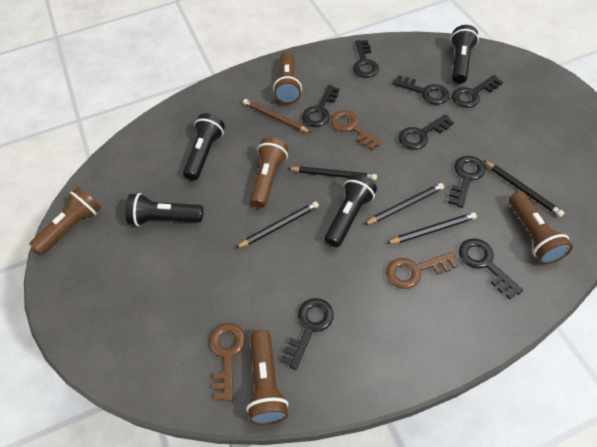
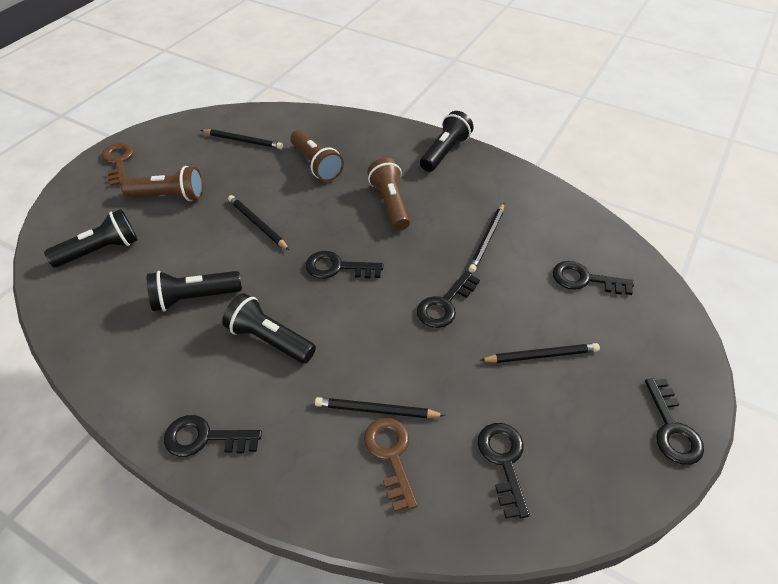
black key: [280,298,333,370] [302,85,340,127] [353,40,379,78] [392,75,449,105] [398,114,454,150] [448,156,486,208] [451,75,503,108] [459,239,523,299] = 8 -> [164,415,262,457] [306,251,384,279] [417,271,480,328] [478,423,530,519] [553,261,634,295] [645,378,704,465] = 6
brown flashlight: [29,187,102,255] [246,330,288,425] [250,137,288,208] [273,52,302,104] [509,191,573,264] = 5 -> [121,166,203,201] [290,130,344,182] [367,158,410,230] = 3
brown key: [209,323,246,402] [330,110,382,150] [386,252,459,289] = 3 -> [102,143,134,186] [364,418,417,512] = 2
brown pencil: [243,99,311,133] = 1 -> none = 0

